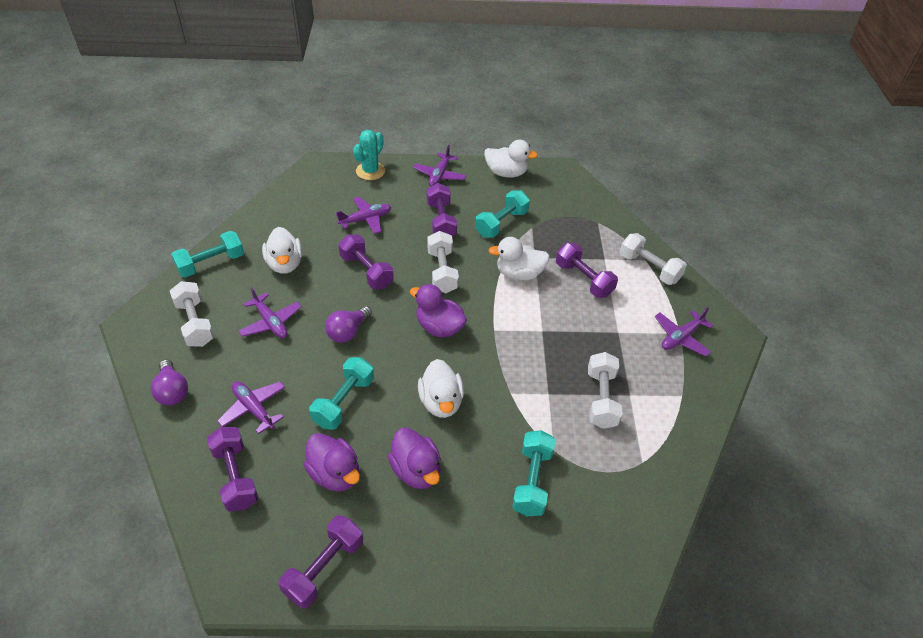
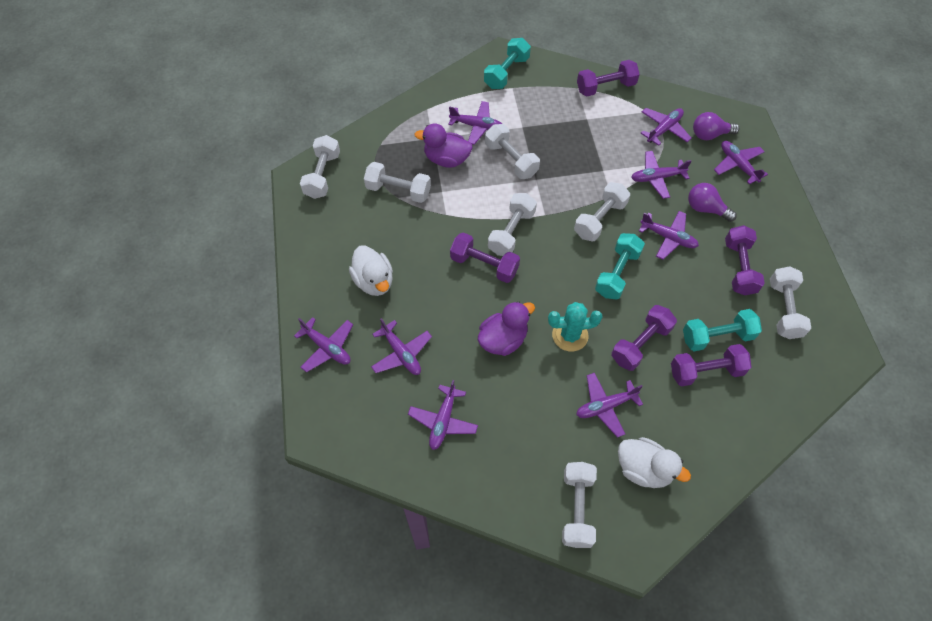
purple duck: [304,433,360,492] [388,428,441,489] [410,284,467,338] = 3 -> [415,124,473,168] [478,301,535,356] = 2
purple plane: [217,381,285,434] [238,287,302,338] [336,197,391,234] [413,145,466,186] [655,307,713,357] = 5 -> [294,317,353,373] [371,318,432,375] [408,380,478,450] [448,101,502,145] [576,372,643,438] [631,151,691,199] [639,211,699,260] [641,108,692,146] [714,141,768,184] = 9
turquoise dumbbell: [171,231,244,278] [309,357,374,430] [475,190,530,238] [512,430,556,516] = 4 -> [484,38,531,89] [595,233,645,300] [683,309,762,351] = 3
white duck: [262,227,303,274] [418,359,464,418] [484,140,538,178] [488,237,550,280] = 4 -> [349,245,393,296] [618,437,691,488] = 2
white dumbbell: [170,281,214,347] [427,231,459,293] [588,352,623,429] [620,233,687,285] = 4 -> [300,135,340,199] [364,162,431,203] [485,124,540,179] [488,193,537,256] [562,462,597,548] [574,182,630,241] [770,266,811,339] = 7

